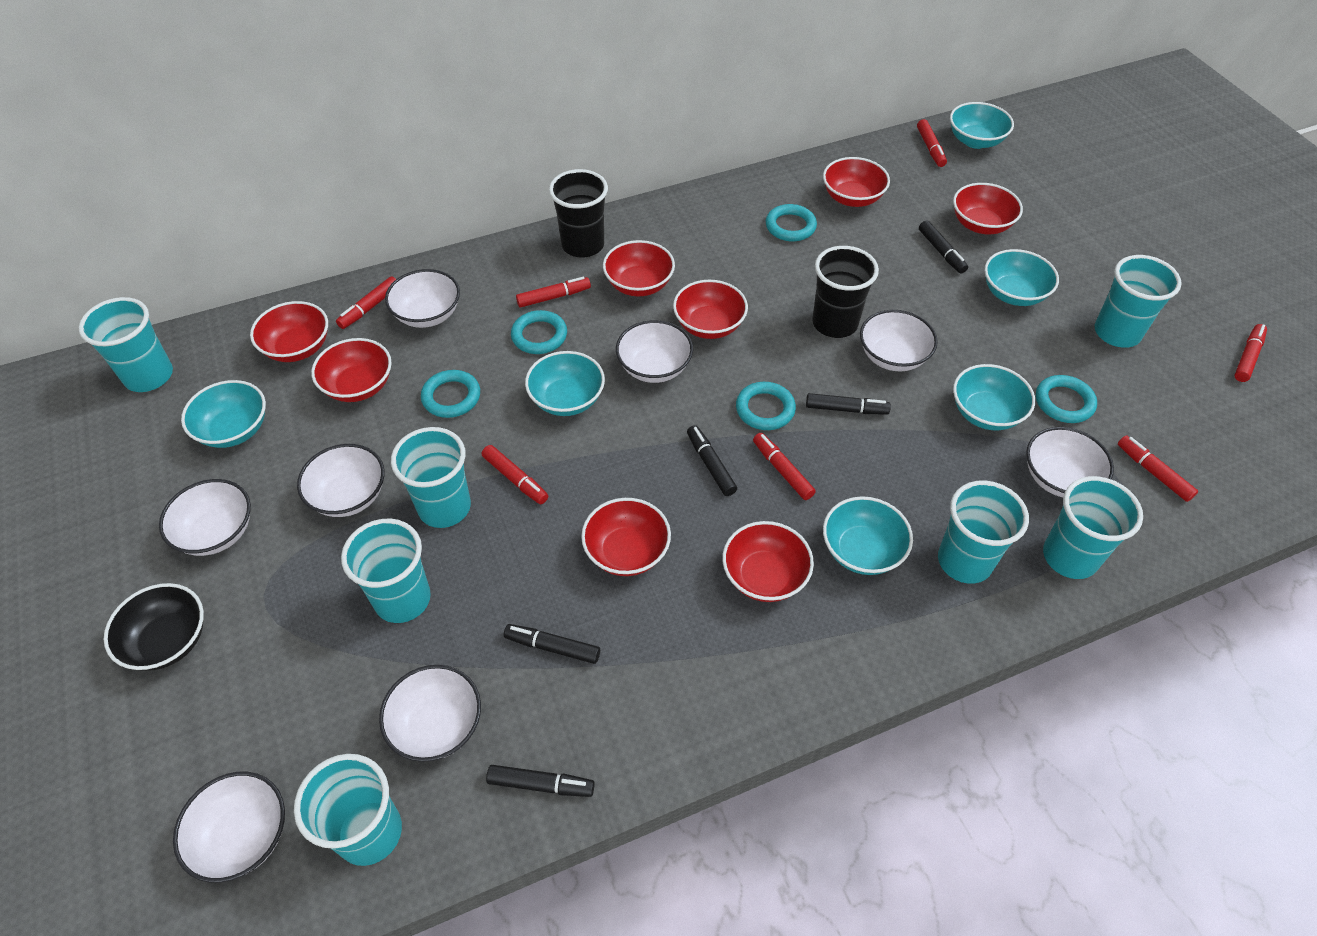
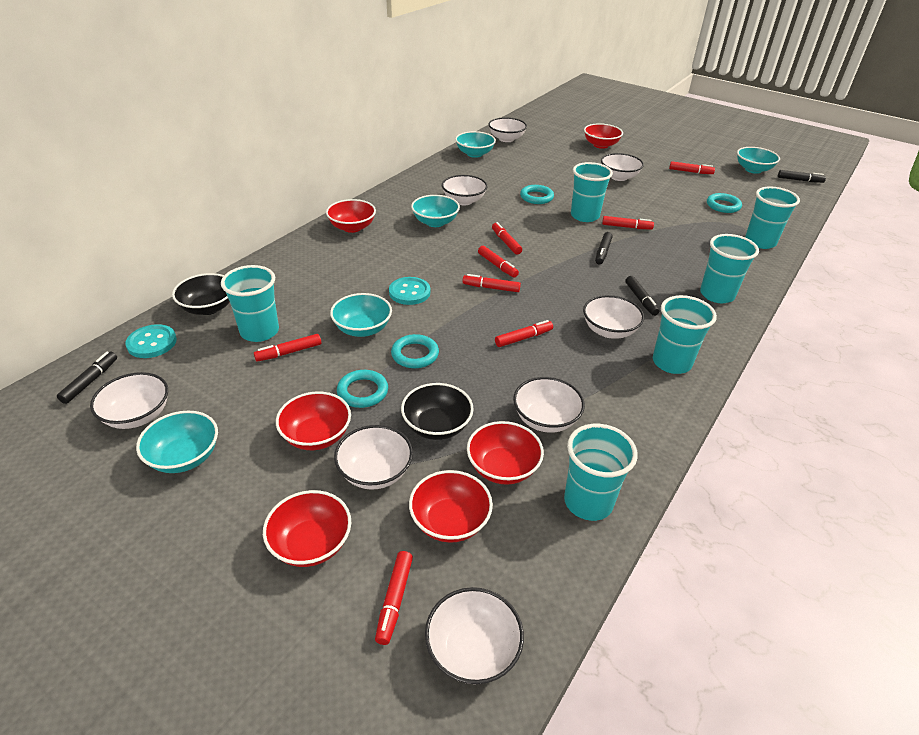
black bowl: [104,583,204,671] = 1 -> [172,273,230,315] [401,383,474,440] = 2
black cup: [549,169,608,258] [812,246,879,338] = 2 -> none = 0
black marker: [486,765,595,797] [504,624,600,664] [687,425,737,496] [806,393,891,415] [919,220,968,274] = 5 -> [57,352,117,404] [595,232,613,264] [625,276,660,316] [778,170,826,183] = 4
red bowl: [250,301,328,362] [311,338,392,402] [581,498,671,576] [603,240,675,297] [673,280,748,339] [722,521,814,602] [823,157,890,207] [953,183,1023,234] = 8 -> [263,490,351,567] [276,391,351,450] [326,199,376,233] [409,470,493,543] [467,421,544,485] [584,123,623,149] = 6
red marker: [336,276,396,329] [482,445,548,504] [516,277,591,308] [753,433,816,500] [917,119,947,167] [1118,435,1198,502] [1234,324,1267,382] = 7 -> [254,334,321,362] [375,551,413,645] [462,274,521,292] [478,246,519,278] [492,222,522,255] [495,320,553,347] [602,216,654,230] [669,161,715,174] = 8
turquoise bowl: [181,380,266,448] [525,351,605,416] [823,496,913,575] [950,102,1014,149] [953,364,1035,430] [985,249,1059,306] = 6 -> [136,411,218,473] [330,293,392,337] [411,195,460,227] [455,131,496,158] [737,147,780,174] = 5
turquoise button: none = 0 -> [125,324,177,358] [389,277,430,305] = 2
turquoise cup: [79,297,173,392] [294,754,402,866] [341,519,431,623] [391,427,471,528] [938,481,1029,584] [1043,476,1143,579] [1095,255,1182,348] = 7 -> [221,265,279,342] [564,424,638,521] [571,162,613,222] [653,295,717,374] [700,234,759,303] [745,186,800,249] = 6
turquoise ring: [421,370,480,418] [511,310,567,354] [736,382,796,430] [766,204,817,241] [1036,375,1097,423] = 5 -> [337,370,388,408] [391,334,439,368] [520,185,554,204] [707,193,742,213] = 4

